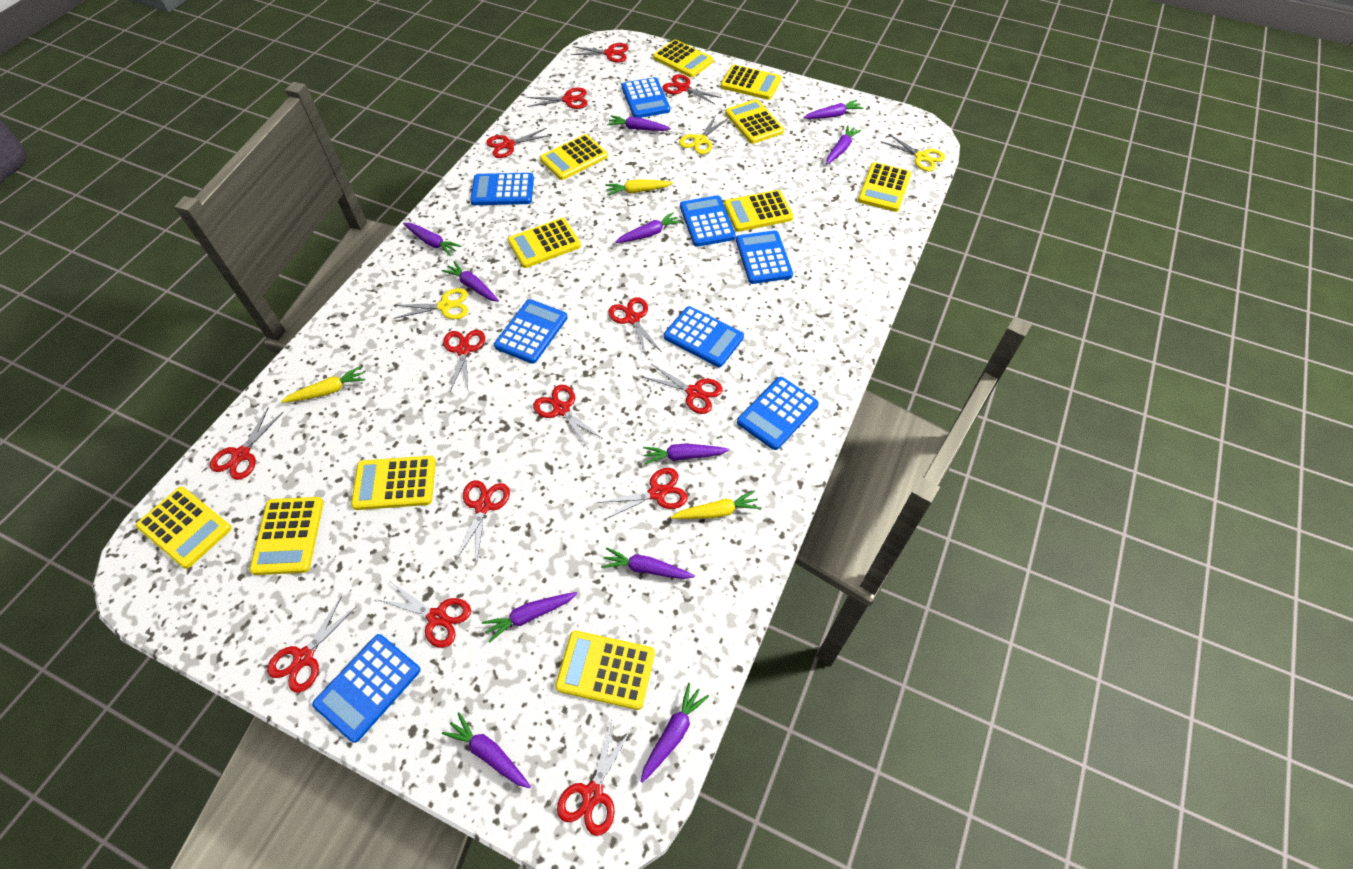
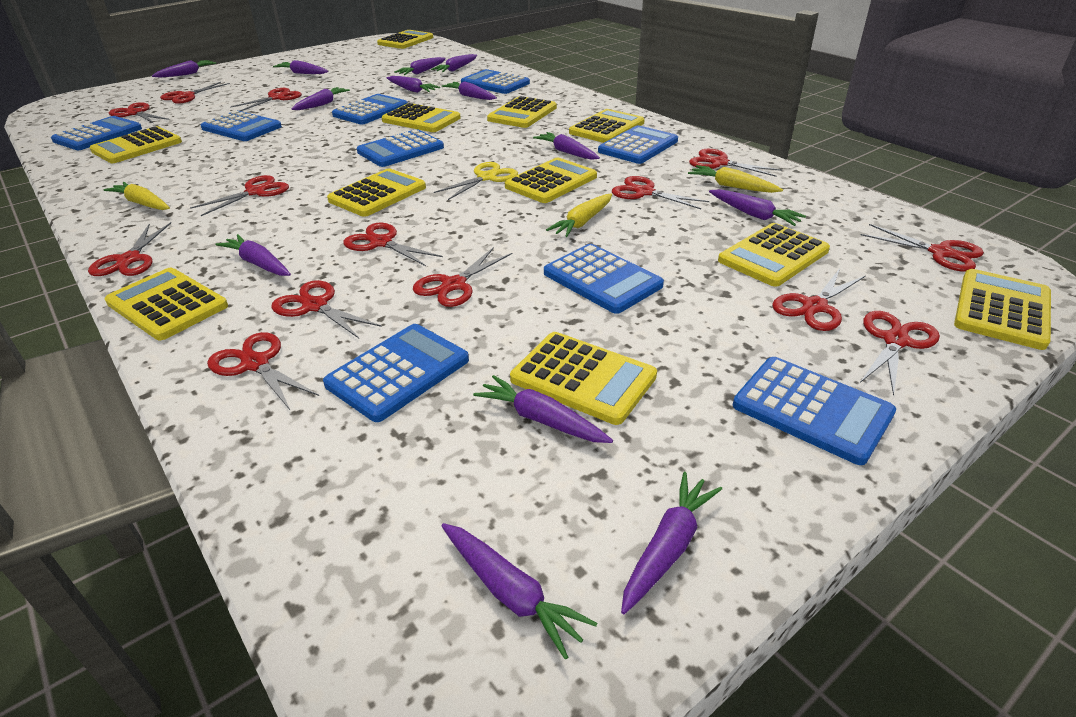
blue calculator: [312,634,421,743] [470,173,534,205] [494,299,568,364] [622,77,670,118] [664,306,744,367] [680,195,736,247] [736,230,793,284] [737,377,819,450] = 8 -> [51,116,142,150] [201,111,282,141] [323,324,469,422] [332,94,408,124] [357,129,444,167] [461,69,530,94] [544,244,664,314] [598,125,678,164] [733,357,896,465] = 9
purple carrot: [403,223,462,256] [442,261,499,302] [442,712,531,788] [482,592,578,643] [601,548,695,579] [607,116,671,131] [616,212,682,243] [641,683,709,783] [643,443,729,464] [804,100,863,119] [826,125,861,164] = 11 -> [152,60,216,78] [216,234,291,276] [273,60,329,74] [292,87,350,110] [387,76,440,93] [394,57,446,75] [431,54,477,72] [441,523,597,660] [442,81,497,100] [473,375,613,443] [533,132,600,160] [621,472,722,614] [709,189,806,226] = 13
yellow scissors: [393,288,468,319] [679,115,728,154] [881,134,945,171] = 3 -> [434,162,518,200] = 1

